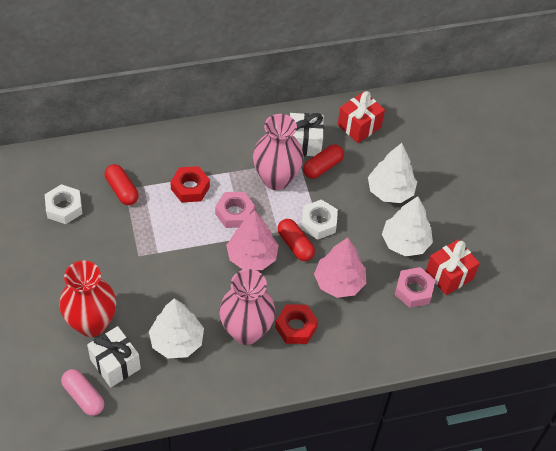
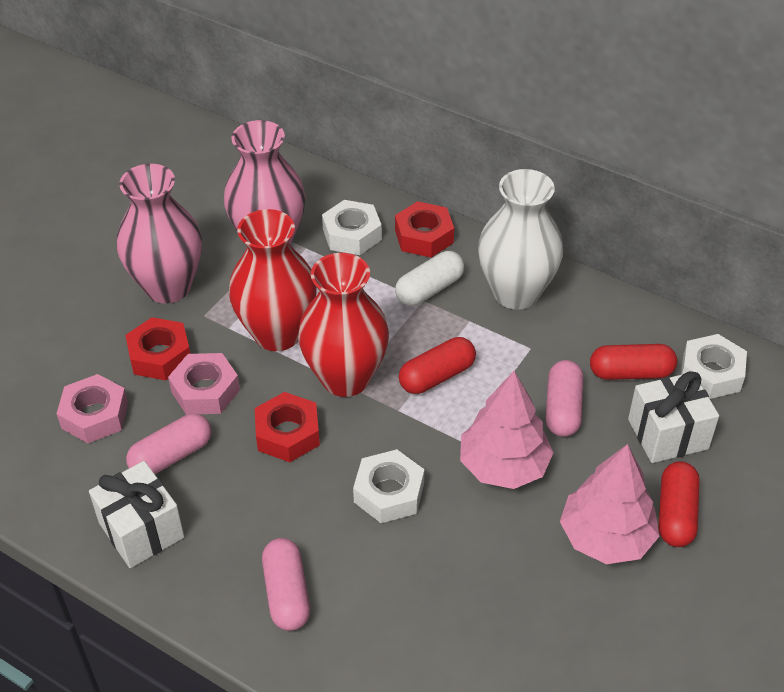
pink capsule: [61,369,104,416] = 1 -> [126,414,211,474] [262,538,310,631] [546,360,583,437] = 3
red gift: [338,91,385,143] [426,239,480,295] = 2 -> none = 0
red nut: [170,166,210,203] [275,304,318,344] = 2 -> [125,317,190,380] [255,392,320,462] [395,201,454,257] = 3
red vase: [60,260,116,337] = 1 -> [229,209,317,351] [298,253,389,397] = 2
white capsule: none = 0 -> [395,251,464,306] = 1
white nut: [45,184,83,224] [301,200,338,239] = 2 -> [322,200,382,255] [353,449,424,523] [681,334,747,399] = 3
white tree: [149,298,204,358] [368,143,417,203] [382,196,433,256] = 3 -> none = 0
white vase: none = 0 -> [478,169,563,310] = 1

